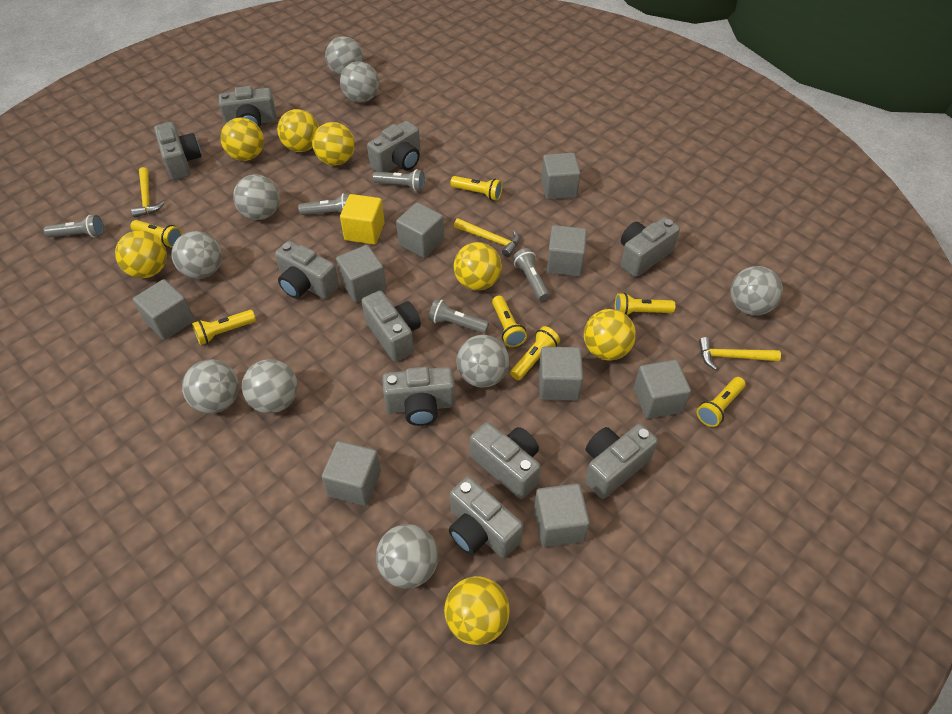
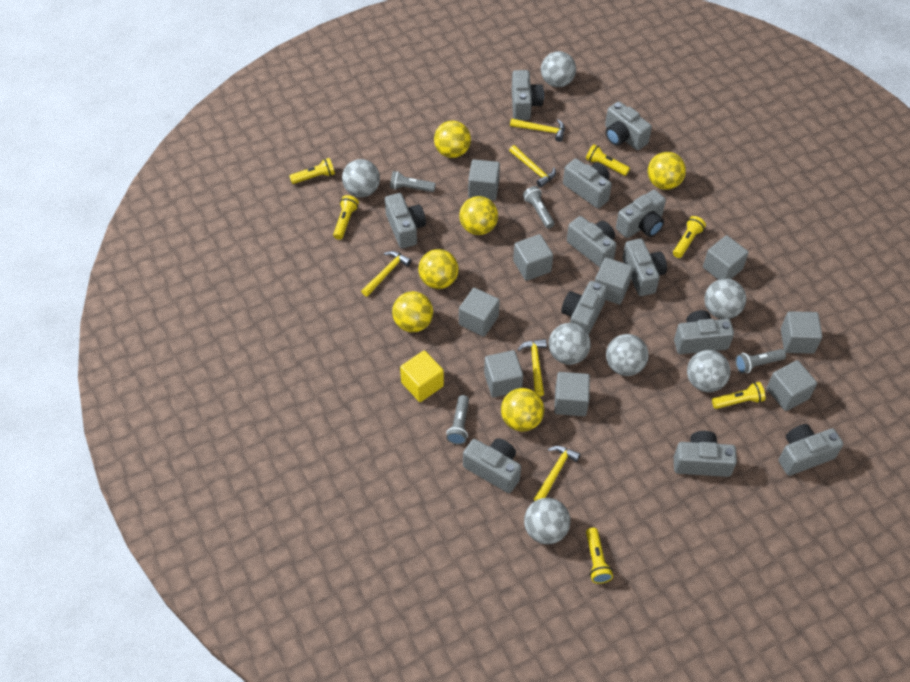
grey ball: [171,231,222,279] [182,360,239,414] [233,175,280,220] [242,359,298,413] [325,36,363,76] [340,61,379,103] [376,524,439,589] [456,335,509,388] [730,266,783,316] = 9 -> [342,159,380,197] [524,498,570,544] [541,51,576,87] [549,323,591,365] [606,334,649,376] [687,350,730,392] [704,279,746,319] = 7
grey camera: [154,122,201,180] [219,86,277,127] [275,241,339,299] [362,291,421,362] [367,121,420,172] [382,367,455,426] [449,476,523,558] [470,422,541,499] [585,424,658,499] [621,217,680,277] = 10 -> [385,193,426,249] [463,438,521,493] [512,70,544,120] [561,281,607,335] [563,158,612,208] [567,216,617,267] [605,101,652,150] [616,190,666,238] [622,239,667,296] [674,310,734,354] [674,431,737,477] [779,424,843,476] = 12
grey flashlight: [44,215,104,238] [298,193,350,215] [372,169,425,191] [429,299,489,334] [512,248,549,301] = 5 -> [390,171,436,192] [446,395,469,445] [523,186,555,229] [735,349,786,374] = 4
yellow ball: [115,230,167,278] [221,118,264,161] [277,109,319,152] [312,122,355,166] [444,576,510,645] [454,242,502,291] [584,309,636,361] = 7 -> [392,291,433,332] [418,249,459,289] [434,121,471,158] [459,196,498,235] [501,388,544,431] [648,152,686,190] = 6
yellow flashlight: [130,220,183,248] [192,310,256,345] [450,176,503,201] [492,295,527,347] [510,326,560,380] [615,293,675,315] [697,377,746,427] = 7 -> [289,158,335,184] [333,195,359,240] [586,144,630,176] [586,527,613,584] [673,216,706,258] [712,382,765,409] = 6
yellow hammer: [131,167,165,218] [454,218,520,257] [699,337,781,370] = 3 -> [361,251,412,297] [509,145,556,187] [510,118,565,142] [517,339,547,397] [534,446,580,501] = 5

